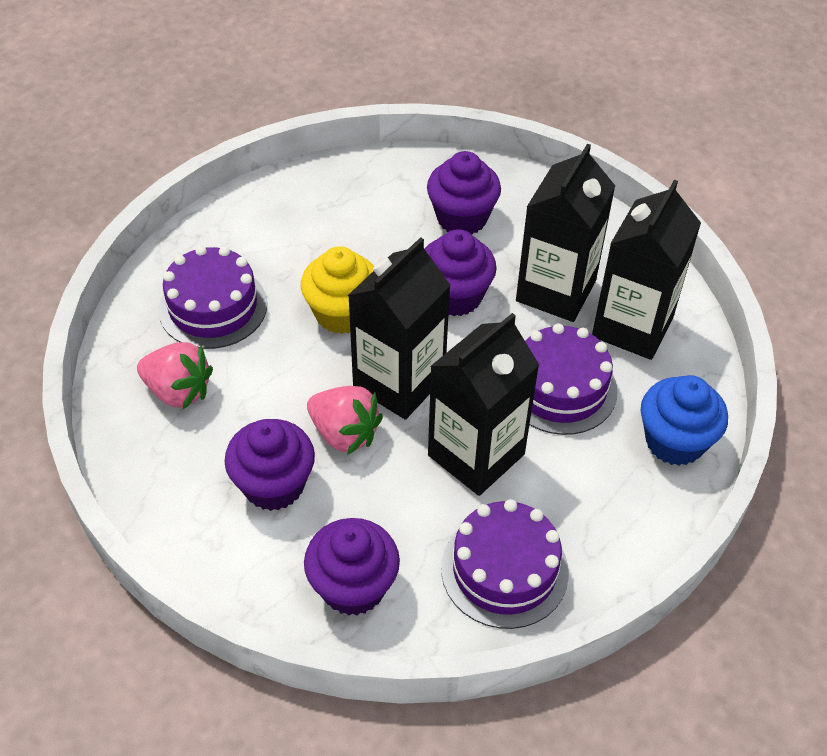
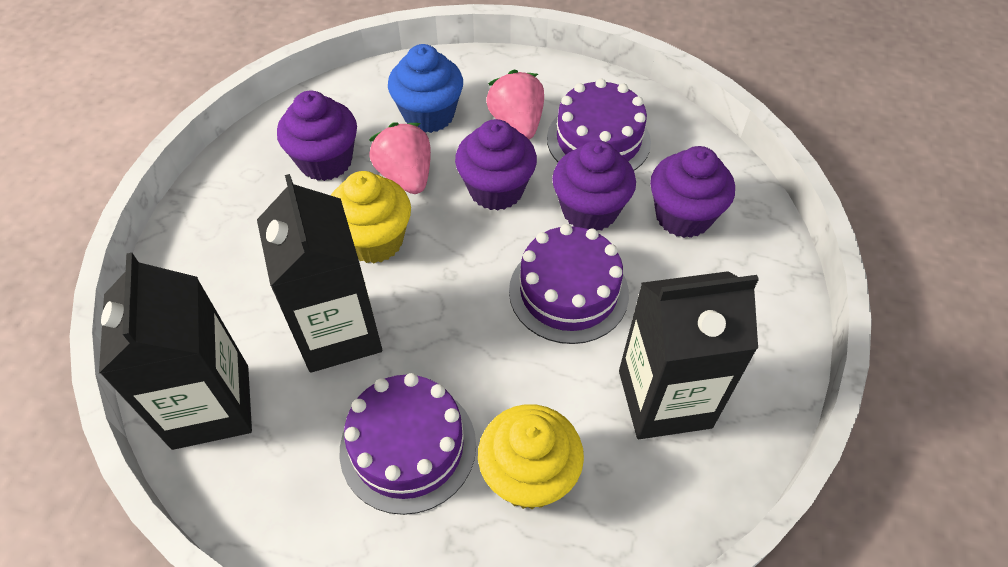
black carton: [348,237,451,420] [428,313,539,496] [516,144,615,322] [592,180,701,360] = 4 -> [99,253,252,450] [257,174,382,373] [619,271,759,439] = 3
yellow cupcake: [301,246,374,334] = 1 -> [331,171,411,263] [478,404,584,509] = 2

